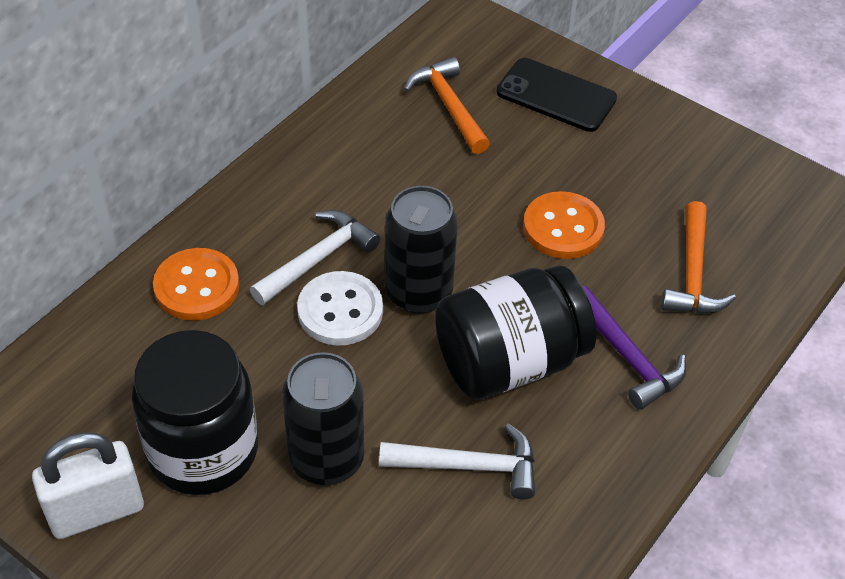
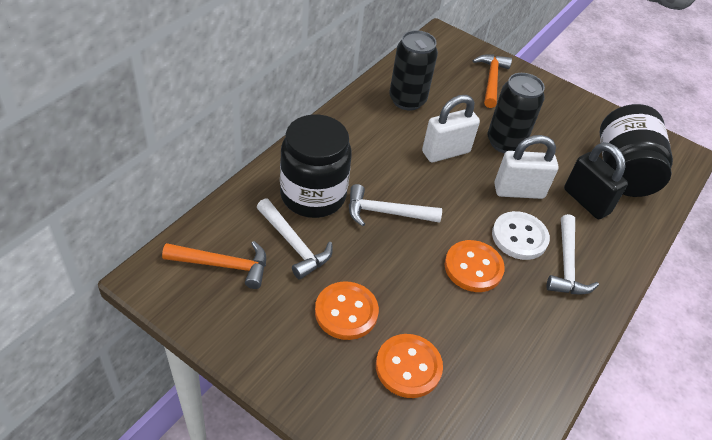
black padlock: none = 0 -> [564,142,628,219] = 1
black phone: [496,58,617,132] = 1 -> none = 0
orange button: [153,248,239,320] [523,191,605,259] = 2 -> [315,281,379,340] [376,334,443,398] [445,240,505,292] = 3
purple hammer: [583,286,686,410] = 1 -> none = 0
white hammer: [250,210,380,305] [379,423,535,499] = 2 -> [257,198,333,280] [349,184,442,226] [546,214,599,294] = 3
white padlock: [32,432,144,539] = 1 -> [422,95,480,162] [494,135,558,199] = 2

